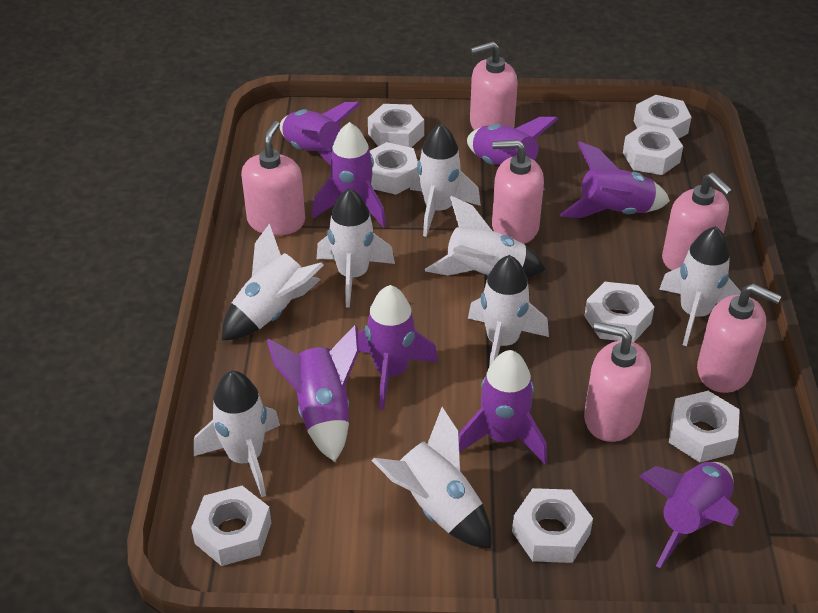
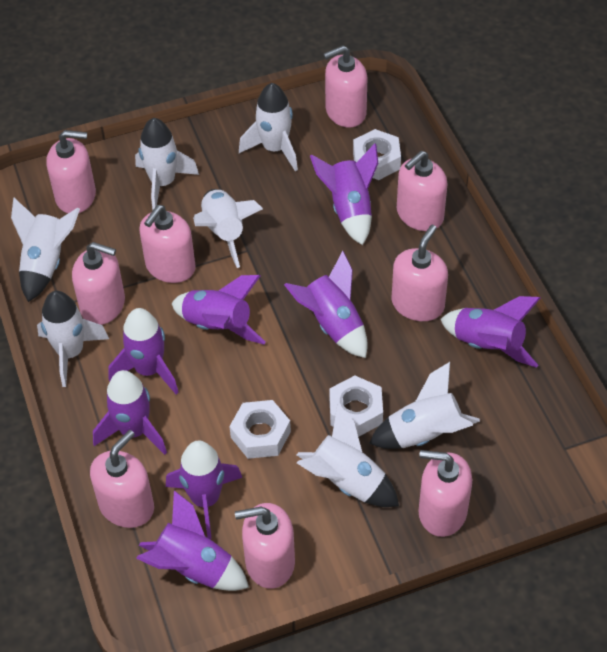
pink soap dispenser: [241,121,305,236] [470,41,518,130] [492,140,544,244] [584,322,651,442] [662,173,733,270] [697,283,781,393] = 6 -> [46,130,96,213] [72,242,125,325] [90,430,154,528] [139,205,196,283] [235,503,295,589] [323,45,368,127] [392,225,448,321] [397,151,448,231] [418,450,472,537] = 9
white nut: [191,486,271,566] [368,104,424,148] [370,142,418,195] [512,488,593,563] [584,282,655,342] [623,124,683,175] [634,95,692,139] [669,391,740,462] = 8 -> [229,400,291,459] [330,375,383,437] [353,129,401,180] = 3
white rocket: [194,371,280,497] [222,223,324,340] [317,188,395,308] [372,407,492,549] [410,123,481,237] [425,196,546,278] [468,255,549,367] [659,226,741,346] = 8 -> [11,198,80,302] [37,291,109,387] [135,118,199,210] [193,189,263,268] [239,83,298,171] [297,405,399,507] [369,362,480,449] = 7

